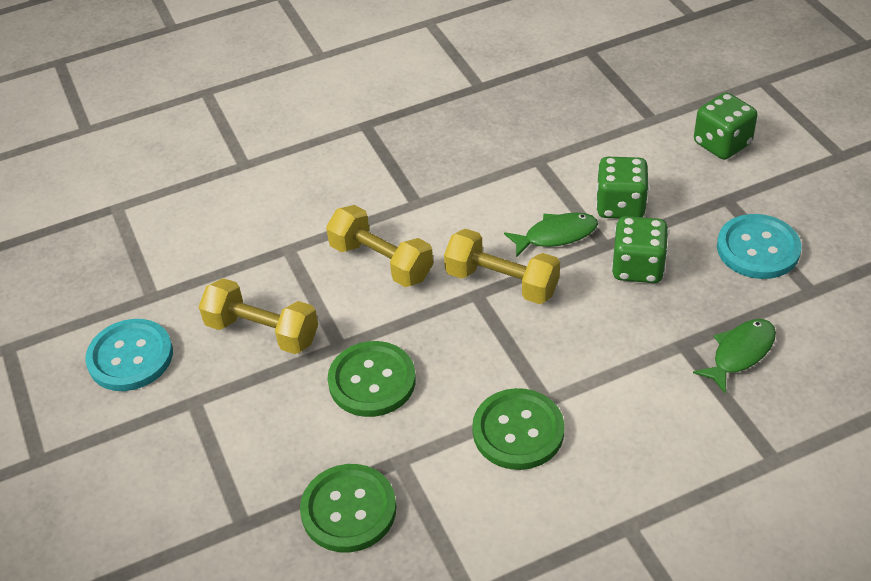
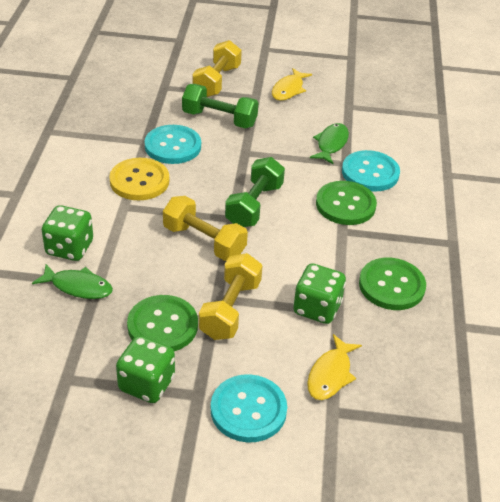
green dumbbell: none = 0 -> [182,84,259,128] [225,157,285,227] = 2
turquoise button: [85,319,173,391] [717,214,802,279] = 2 -> [145,125,201,164] [211,374,287,443] [342,150,400,192] = 3
yellow button: none = 0 -> [109,158,169,200] = 1
yellow fish: none = 0 -> [272,68,312,101] [307,334,362,400] = 2

